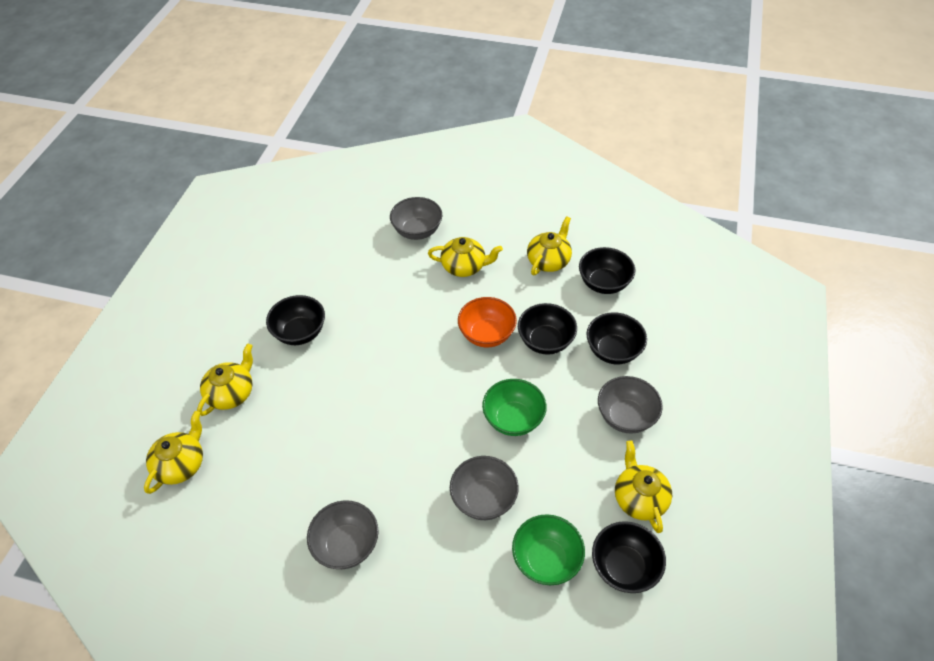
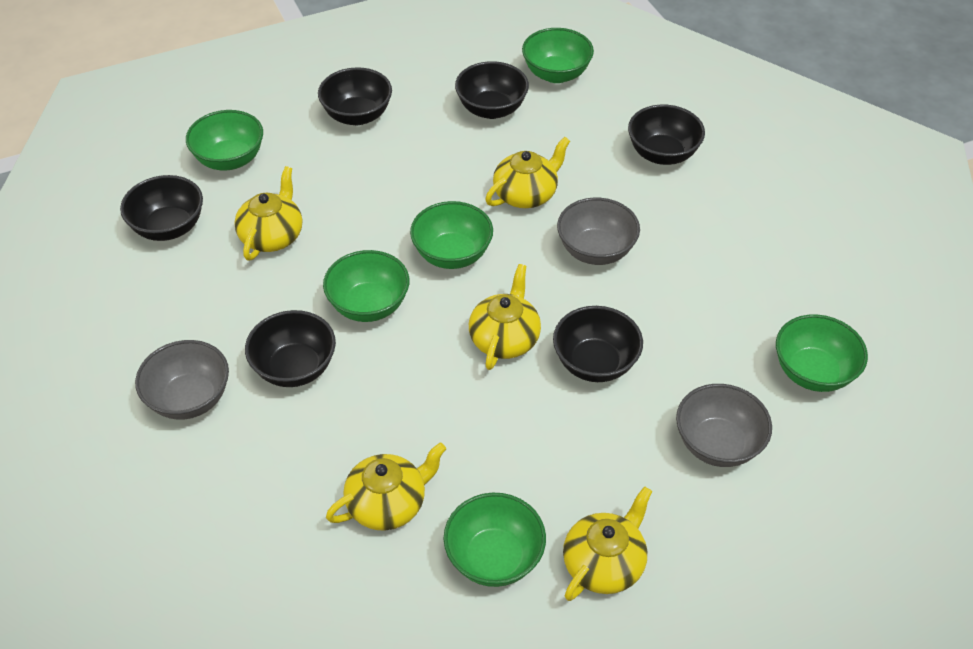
black bowl: [266,295,325,345] [518,303,577,355] [579,247,635,294] [586,312,647,364] [592,521,666,593] = 5 -> [120,175,203,241] [245,310,336,387] [318,67,392,125] [455,61,529,119] [553,306,643,382] [628,104,705,165] = 6
green bowl: [482,379,547,436] [512,514,585,585] = 2 -> [186,110,263,171] [323,250,409,322] [410,201,493,269] [444,493,546,587] [522,28,594,83] [776,314,868,392] = 6
grey bowl: [307,500,379,569] [390,197,442,240] [450,456,519,520] [598,376,663,434] = 4 -> [135,340,229,420] [557,198,640,265] [676,384,772,467] = 3
orange bowl: [458,297,517,348] = 1 -> none = 0

